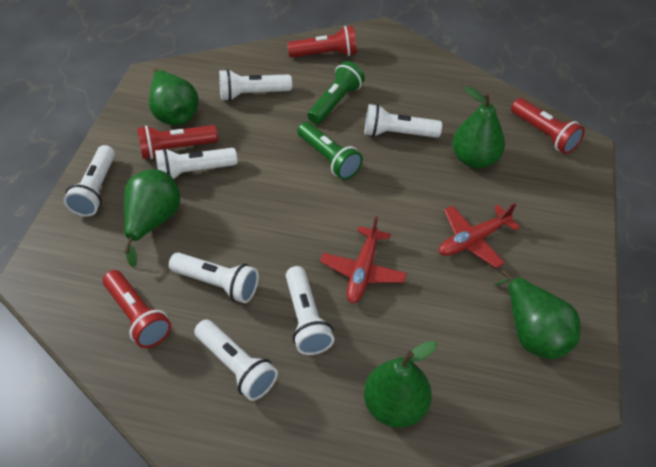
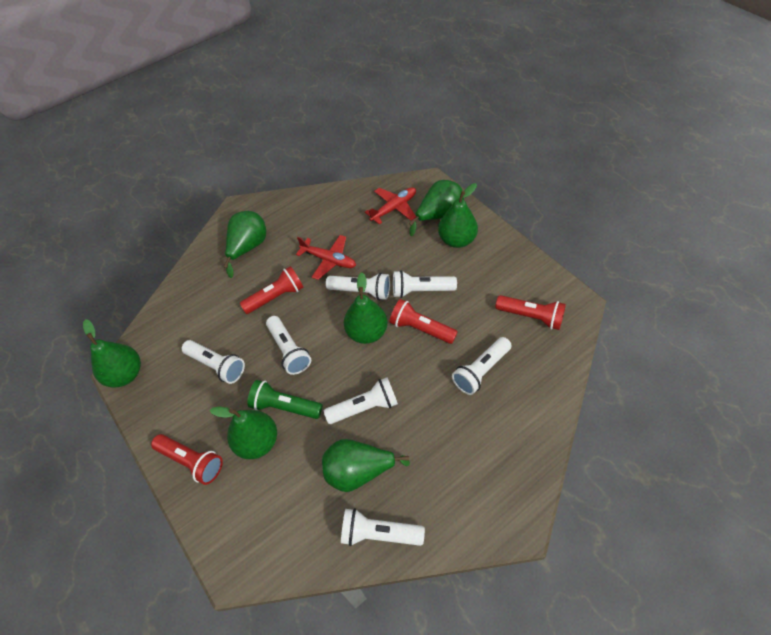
green flashlight: [297,122,363,180] [307,61,365,124] = 2 -> [247,380,322,419] = 1
green pear: [124,169,180,267] [149,68,198,125] [364,341,437,428] [452,86,505,168] [495,270,581,359] = 5 -> [83,319,141,388] [210,406,277,459] [224,211,266,278] [322,439,410,492] [344,273,388,344] [409,180,464,236] [438,183,478,248] = 7

